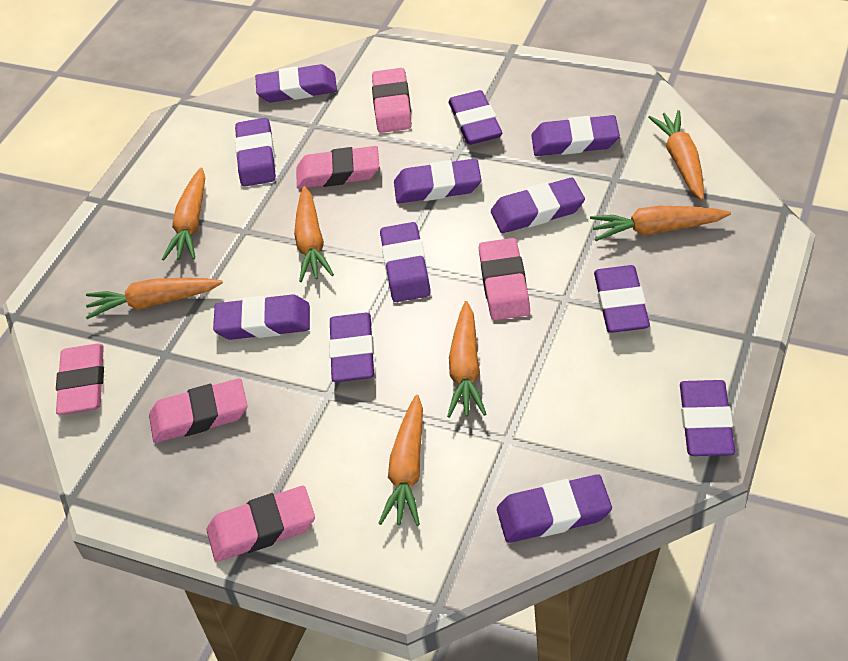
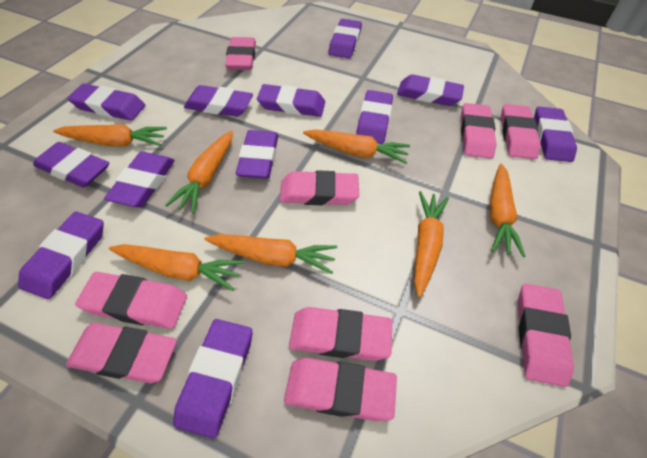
pink eraser: [56,343,104,415] [149,378,248,443] [207,486,315,562] [296,146,379,189] [372,68,412,133] [479,238,530,320] = 6 -> [66,323,177,383] [75,272,187,329] [225,37,256,70] [280,170,359,205] [284,358,397,422] [289,307,392,361] [461,103,496,159] [501,104,541,159] [518,284,574,387] = 9

